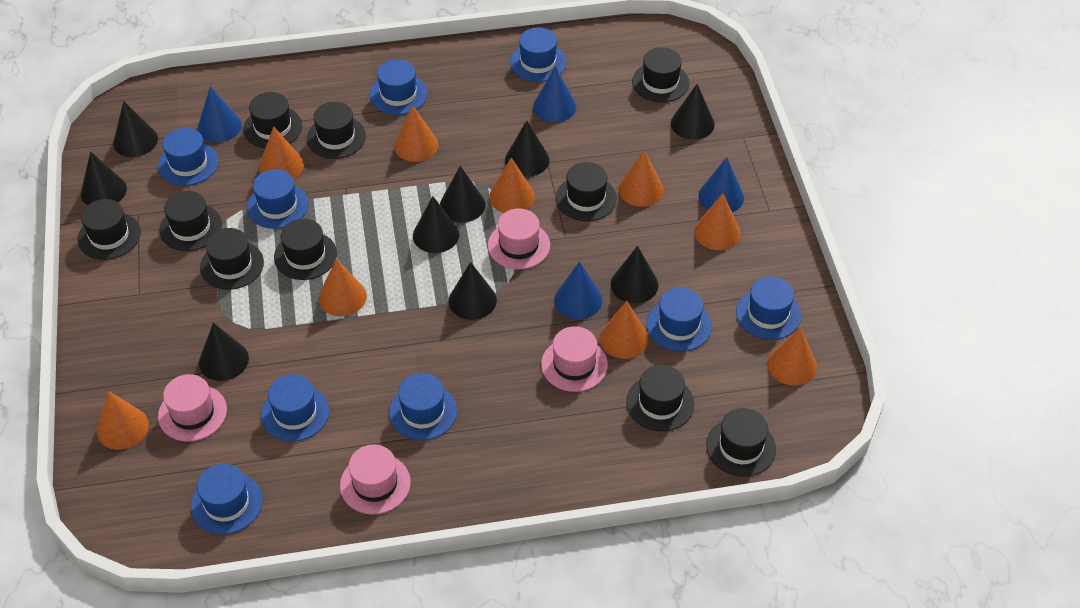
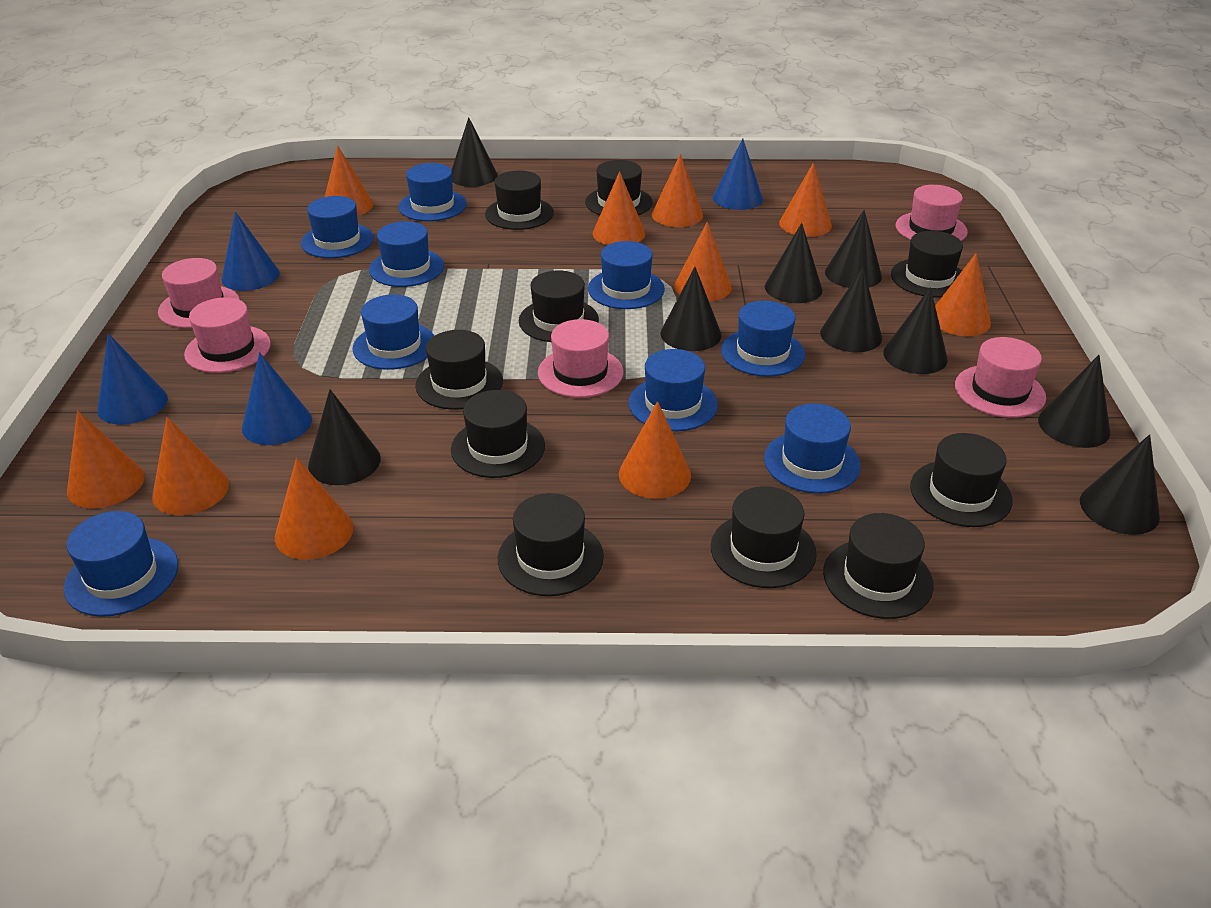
orange cone: [97,391,149,450] [259,126,304,179] [319,259,367,316] [394,106,439,162] [489,157,535,213] [599,301,648,359] [618,150,664,207] [694,193,741,250] [767,327,817,386] = 9 -> [67,410,145,508] [152,417,229,515] [275,458,353,560] [325,145,373,216] [593,171,645,245] [619,401,691,499] [652,154,703,227] [674,221,732,302] [779,163,832,237] [935,253,991,336] = 10
pink hat: [158,374,227,442] [340,444,411,514] [488,208,550,269] [541,326,608,392] = 4 -> [158,258,240,328] [184,297,271,373] [538,319,623,398] [896,185,968,241] [955,337,1046,418] = 5

